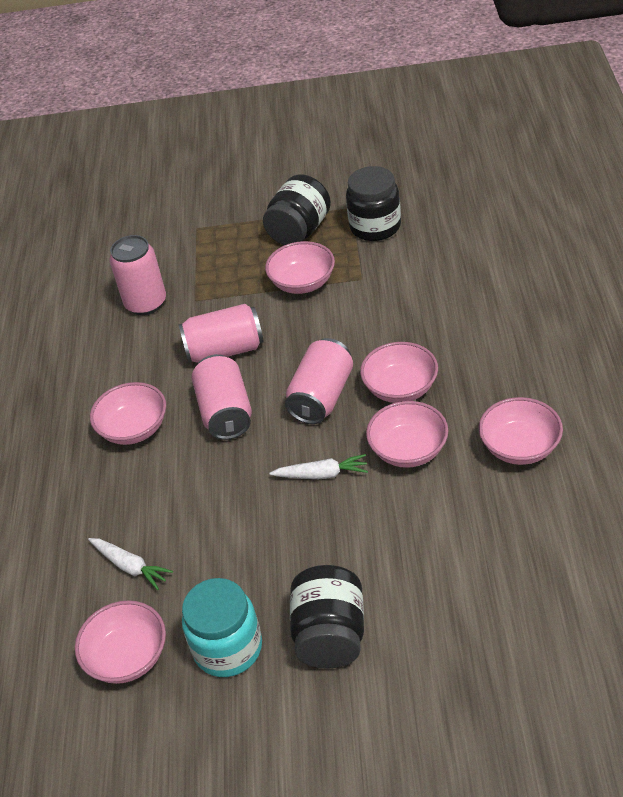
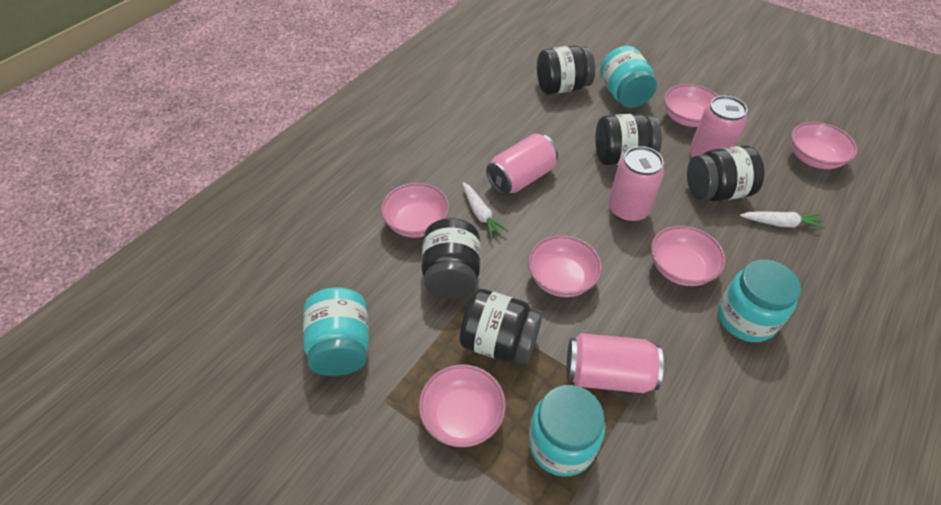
black jar: [263,174,331,245] [290,565,364,669] [346,166,401,241] = 3 -> [421,218,480,299] [460,289,543,364] [537,45,595,95] [595,114,662,165] [687,146,765,201] = 5
turquoise jar: [182,578,262,677] = 1 -> [303,287,369,376] [528,385,605,477] [600,46,657,108] [718,260,801,342] = 4

